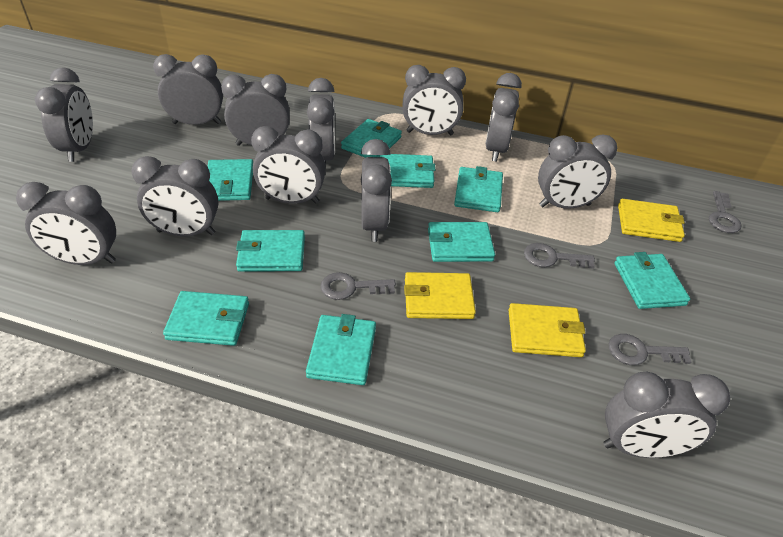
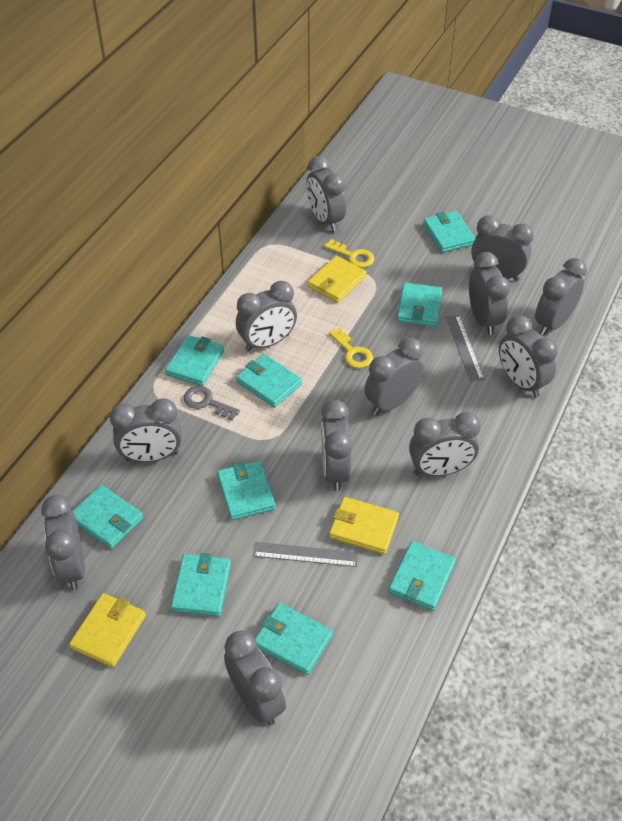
grey key: [320,272,396,300] [524,243,595,269] [609,334,692,365] [709,191,742,233] = 4 -> [184,386,240,421] = 1
grey ruler: none = 0 -> [253,542,359,567] [446,315,484,382] = 2
yellow key: none = 0 -> [324,239,374,268] [329,327,373,368] = 2

